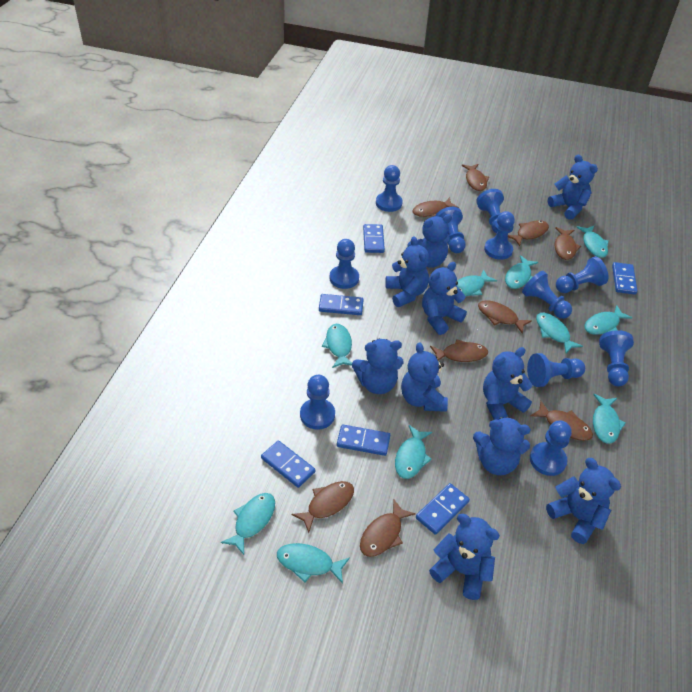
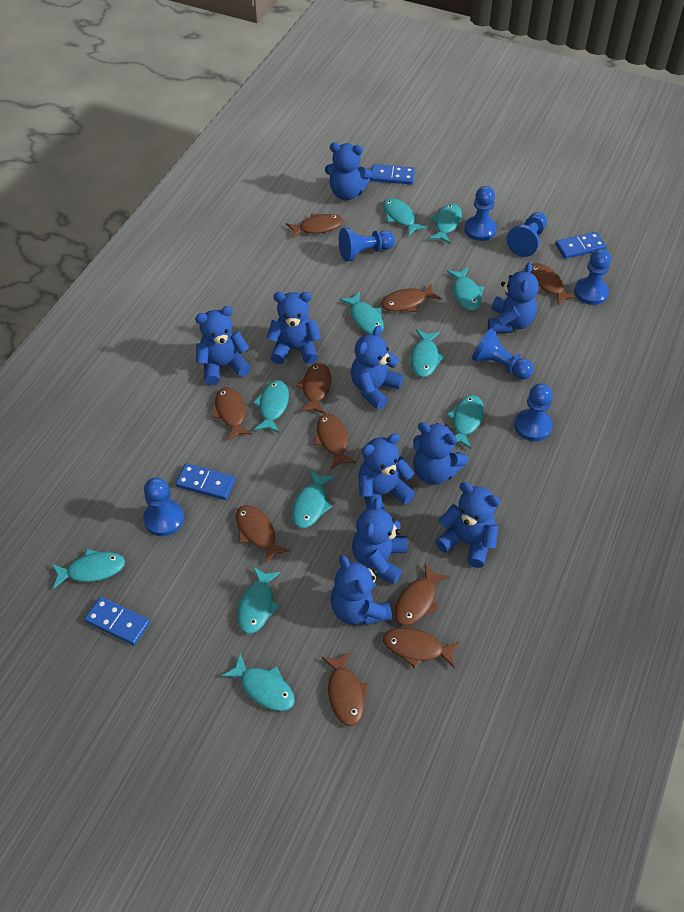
blue domino: [261,441,315,488] [319,294,364,315] [337,425,390,456] [363,224,385,253] [416,483,470,535] [612,262,638,295] = 6 -> [84,597,150,645] [175,463,235,500] [370,164,415,184] [555,232,606,259] = 4
blue pawn: [300,375,335,429] [329,239,359,289] [376,165,403,212] [435,207,466,253] [476,189,504,233] [484,211,515,260] [522,271,572,319] [527,353,585,387] [530,421,572,476] [556,257,608,293] [599,330,634,386] = 11 -> [143,477,184,536] [339,228,395,261] [464,186,497,241] [472,328,533,380] [507,212,547,257] [514,383,553,441] [574,249,611,305] = 7
brown fish: [292,481,354,533] [360,500,416,557] [412,197,459,217] [430,339,488,362] [462,164,489,191] [478,300,532,333] [508,220,549,247] [530,401,593,441] [555,227,581,260] = 9 -> [212,387,253,441] [236,505,290,564] [286,213,343,239] [296,363,331,414] [314,414,356,469] [321,651,369,726] [381,283,441,312] [383,628,460,669] [394,563,449,626] [531,263,577,306] = 10
turquoise fish: [221,493,275,555] [277,543,350,584] [322,324,352,368] [395,425,432,479] [457,269,497,296] [505,255,538,289] [536,312,583,353] [576,226,609,258] [584,305,632,335] [593,394,626,444] = 10 -> [52,549,125,589] [221,654,295,711] [237,567,281,634] [253,380,289,433] [292,470,335,528] [340,292,384,334] [383,198,427,236] [411,330,445,377] [429,204,462,244] [447,267,484,311] [447,395,484,449] = 11

